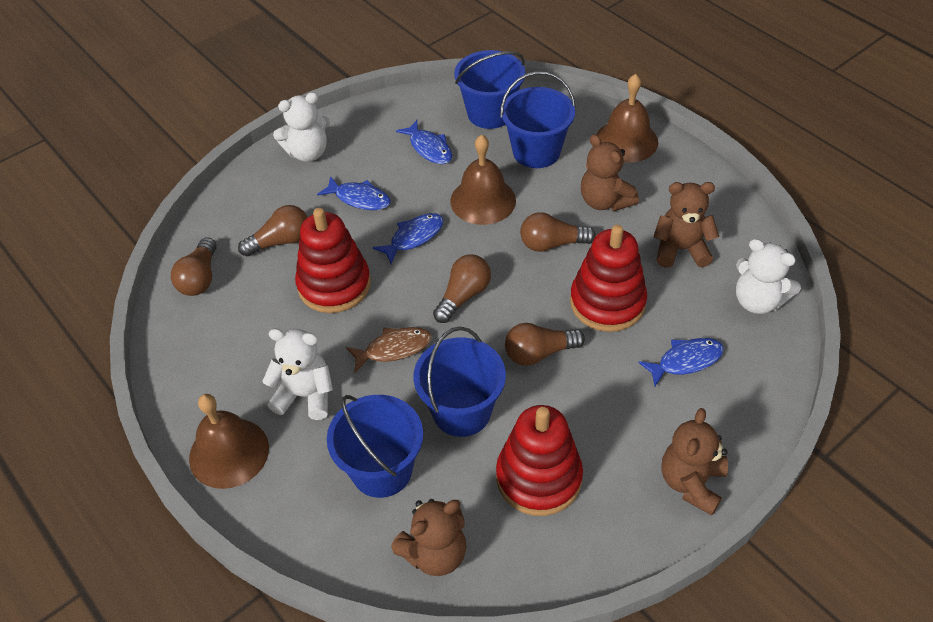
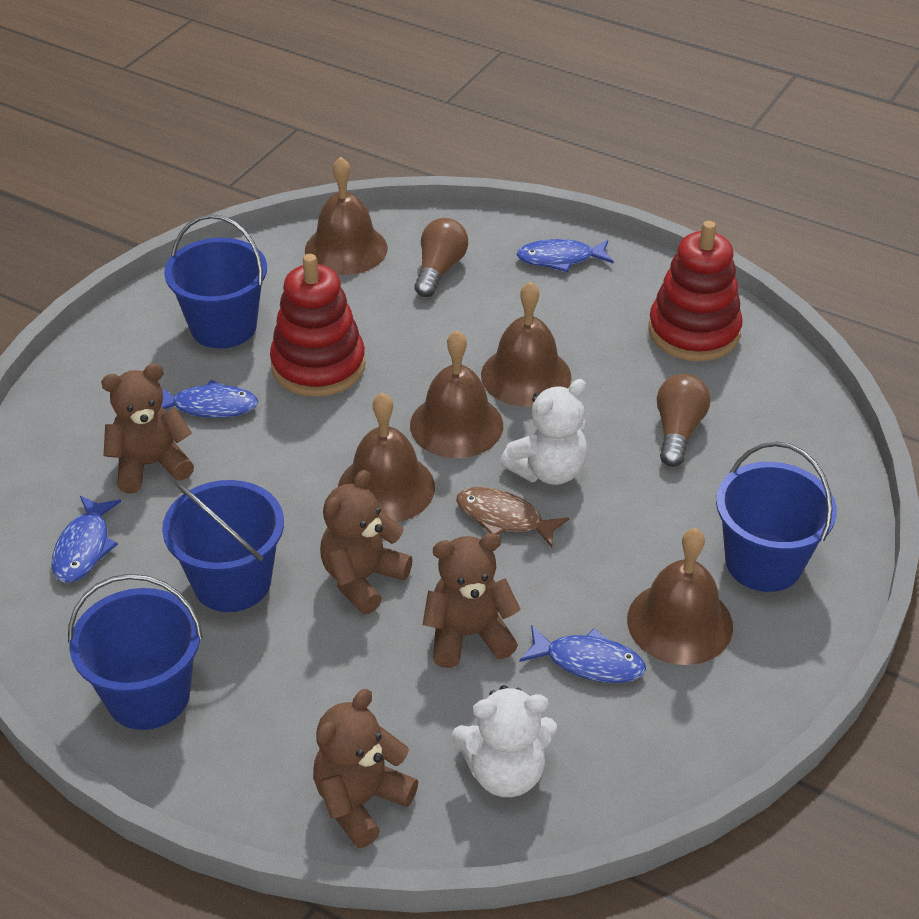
brown bell: [189,394,269,489] [451,135,516,225] [596,74,658,163] = 3 -> [305,157,387,275] [338,393,435,523] [410,330,503,458] [481,281,571,407] [627,528,733,665] = 5
brown light bulb: [171,237,216,296] [238,205,308,257] [433,254,491,323] [505,323,585,366] [520,212,596,252] = 5 -> [414,218,468,297] [657,374,710,467] = 2
red stacking toy: [295,208,371,313] [496,405,583,516] [570,225,647,332] = 3 -> [270,254,366,397] [648,221,743,361] = 2
white teddy bear: [262,329,333,420] [273,92,330,162] [736,239,801,314] = 3 -> [451,685,557,797] [500,379,587,485] = 2

